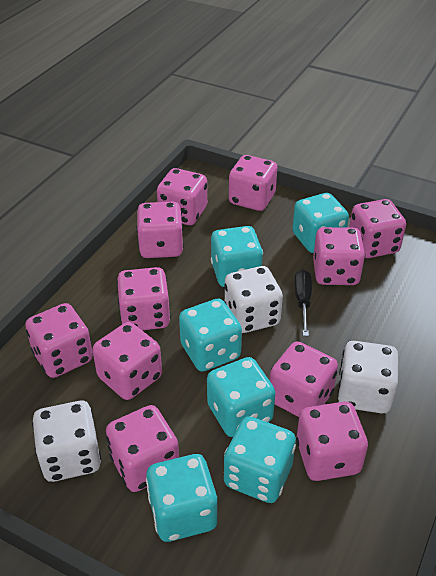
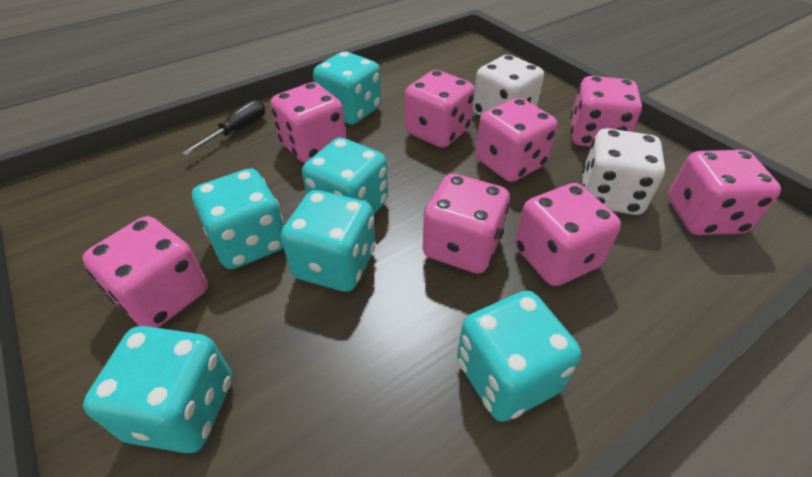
pink dice: [25,303,93,378] [92,322,162,400] [106,405,179,492] [117,267,171,330] [137,202,184,258] [157,168,207,225] [229,155,277,211] [270,341,338,417] [296,402,368,481] [313,227,365,285] [349,199,406,258] = 11 -> [82,216,208,328] [271,82,346,163] [405,70,475,148] [423,174,510,274] [475,98,557,182] [515,183,621,286] [570,76,642,147] [668,150,781,235] = 8
white dice: [32,401,101,482] [224,266,283,333] [337,341,398,414] = 3 -> [473,55,544,116] [582,128,665,215] = 2

